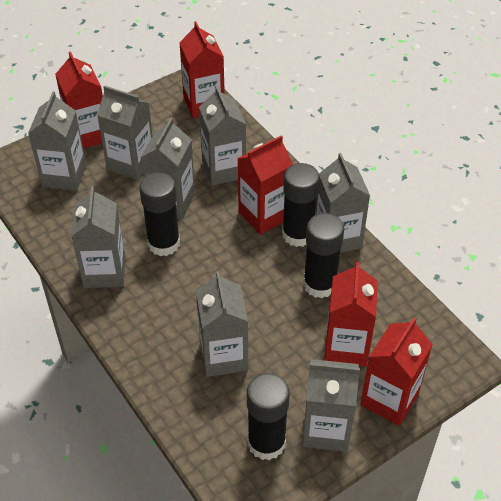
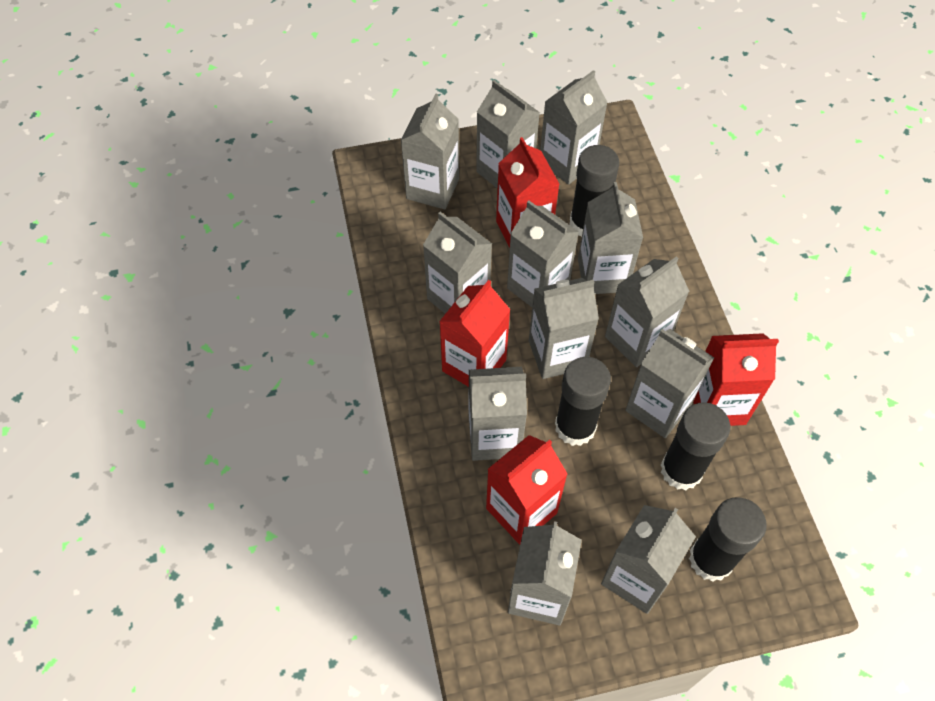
grey carton: [28,91,86,191] [71,186,126,288] [97,85,153,180] [140,118,195,219] [196,271,248,377] [199,86,246,186] [302,359,360,452] [316,153,370,253] = 8 -> [401,94,459,209] [423,212,492,314] [469,367,527,461] [476,80,540,189] [507,201,579,307] [508,521,582,626] [529,278,599,379] [540,70,608,185] [578,182,643,294] [601,505,696,614] [605,256,689,367] [625,329,714,438] = 12
red carton: [55,52,103,149] [179,21,225,118] [237,135,293,235] [324,262,378,366] [360,317,433,426] = 5 -> [439,280,511,387] [486,435,567,545] [496,137,559,248] [693,333,779,426] = 4

